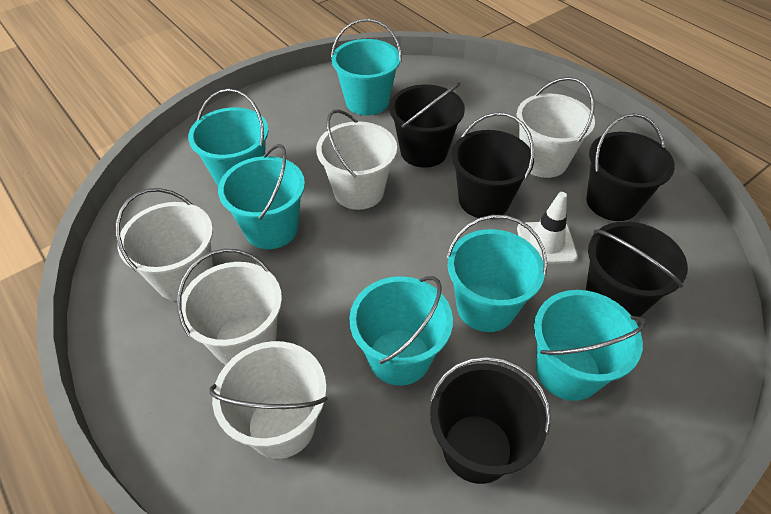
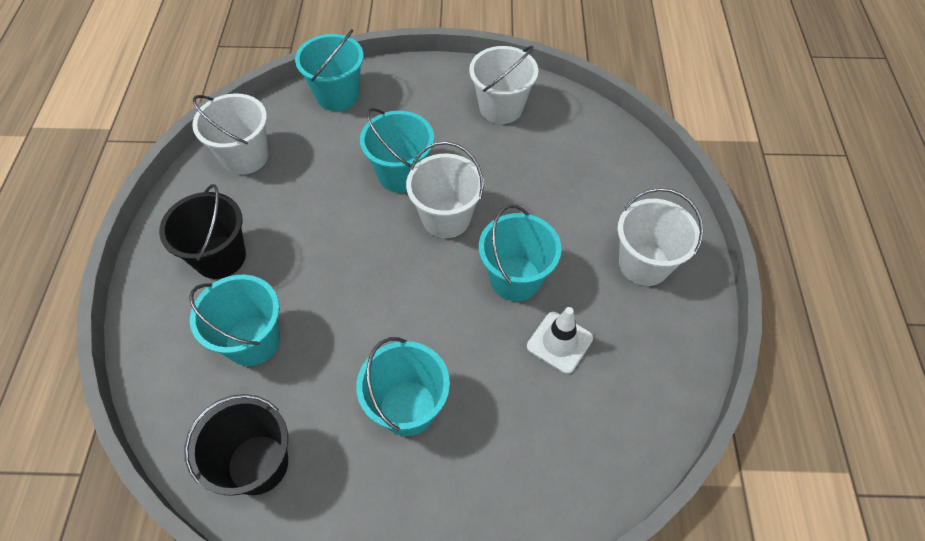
black bucket: [389,82,465,168] [430,356,551,484] [451,112,534,219] [586,113,675,221] [586,221,688,317] = 5 -> [159,184,246,279] [184,394,288,496] = 2
turquoise bucket: [188,89,268,186] [218,144,305,249] [331,18,402,115] [349,276,453,386] [447,215,547,332] [534,290,646,401] = 6 -> [189,275,280,366] [295,29,364,111] [356,337,450,436] [360,108,434,193] [479,205,562,301] = 5
white bucket: [116,188,213,301] [177,249,282,365] [209,341,328,459] [316,109,397,210] [517,77,595,178] = 5 -> [192,93,268,175] [406,141,484,238] [469,46,539,124] [617,188,703,286] = 4

